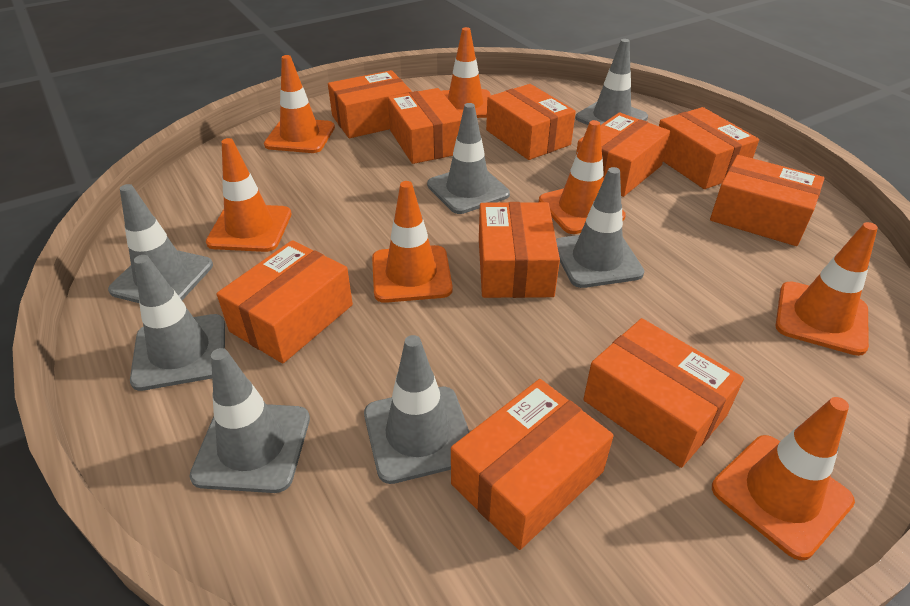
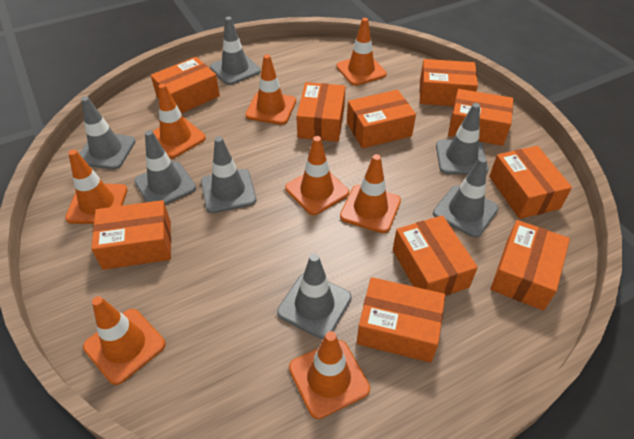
orange traffic cone: [206,138,292,252] [264,55,335,153] [372,181,453,303] [441,27,491,118] [539,120,626,234] [712,397,855,560] [776,222,878,356] = 7 -> [65,149,127,224] [83,296,165,385] [153,84,206,159] [245,54,296,125] [285,136,349,215] [289,331,370,419] [336,18,387,86] [340,154,401,233] = 8

